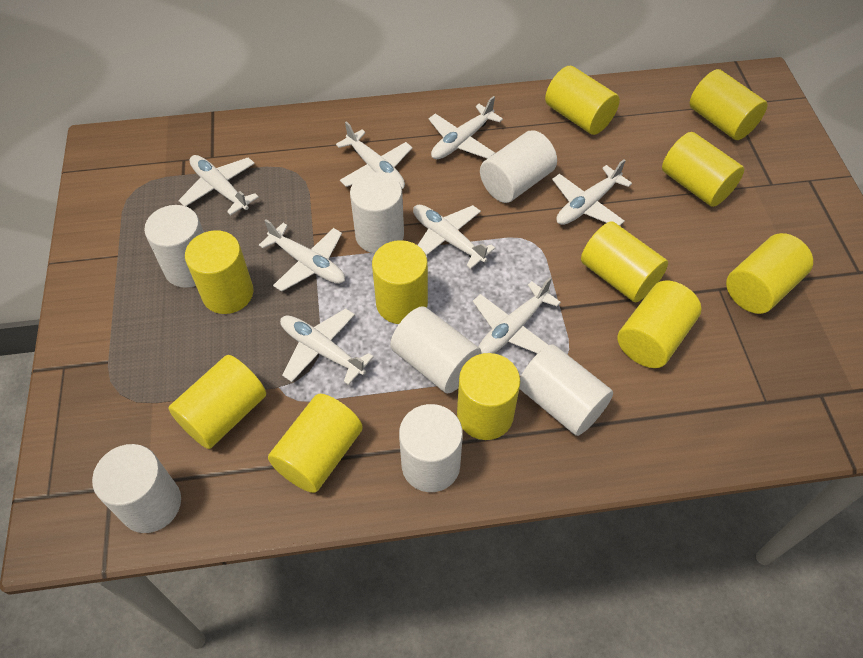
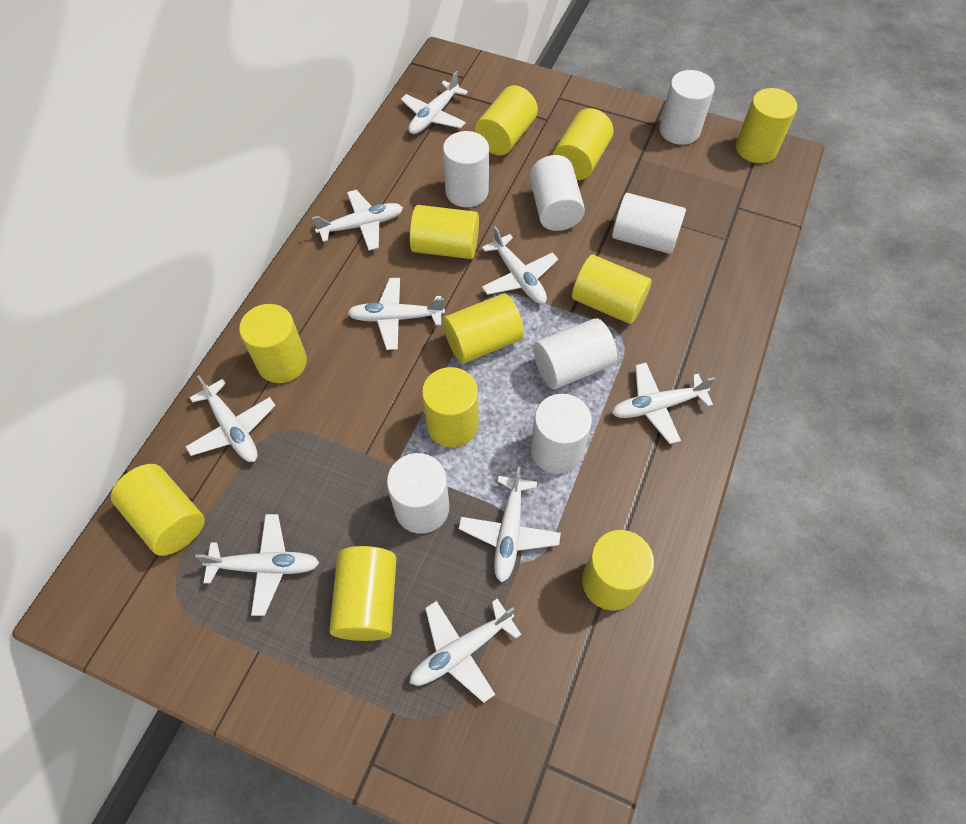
white plane: [178,155,259,215] [259,219,345,292] [280,308,374,385] [336,121,412,189] [413,205,495,269] [428,96,503,159] [473,277,561,354] [552,159,632,226] = 8 -> [185,375,276,462] [195,514,319,616] [312,190,403,251] [347,278,445,350] [401,71,468,134] [410,598,522,703] [459,467,561,583] [482,226,558,304] [612,363,715,444] = 9

